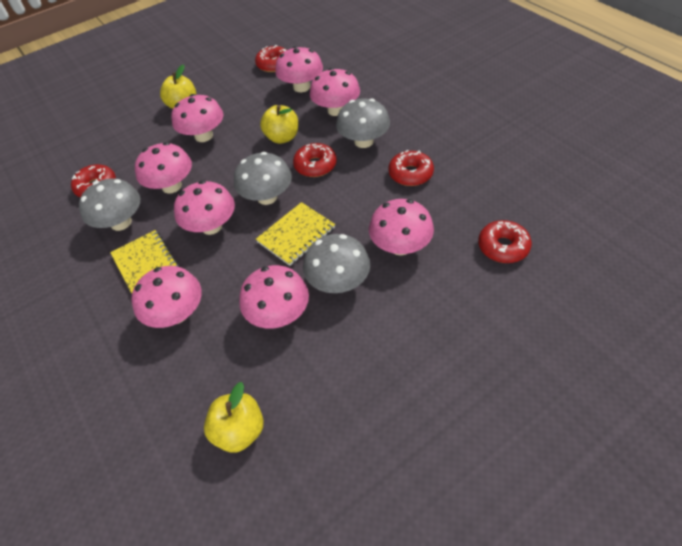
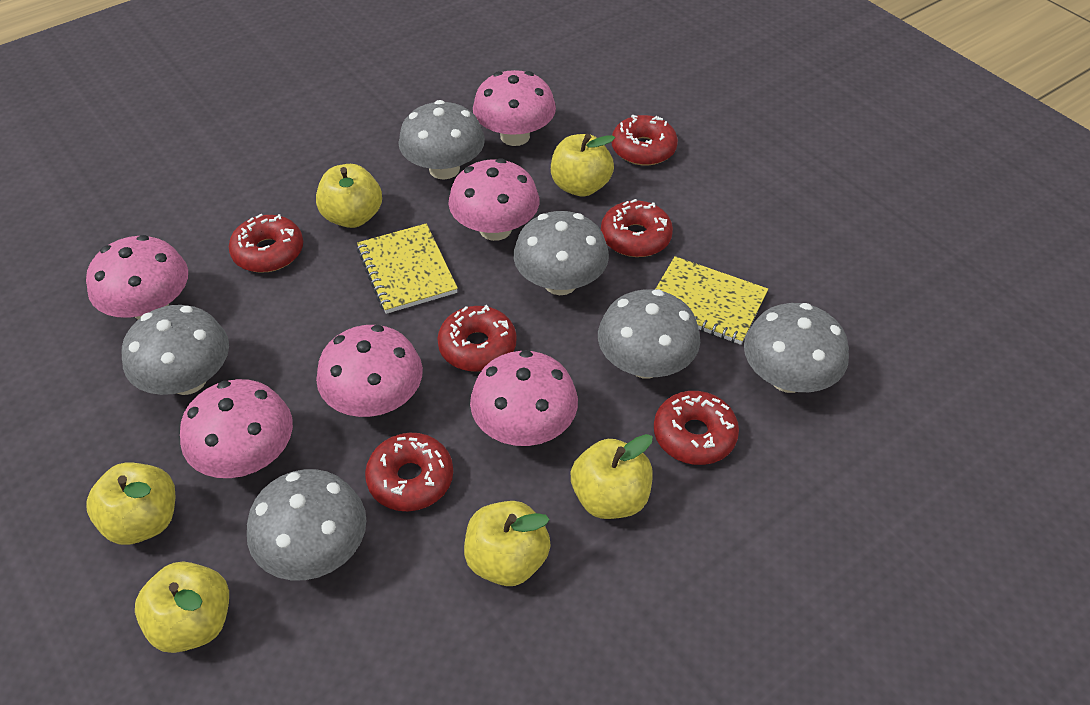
grey mushroom: [79,178,140,231] [234,152,292,205] [303,234,370,293] [336,98,390,148] = 4 -> [122,305,229,395] [247,469,366,580] [398,100,485,180] [513,211,609,295] [598,289,700,378] [744,303,849,393] = 6
pink mushroom: [132,266,202,328] [135,142,192,194] [171,94,223,142] [174,181,235,235] [239,265,309,329] [275,46,323,92] [310,68,360,116] [369,199,434,255] = 8 -> [86,235,188,319] [180,379,293,478] [316,325,423,417] [448,158,539,241] [470,350,578,446] [473,70,556,146] = 6
red donut: [71,164,116,198] [255,45,286,72] [293,143,337,177] [389,150,434,186] [478,220,532,263] = 5 -> [229,214,303,273] [365,433,453,511] [437,305,517,372] [601,199,673,257] [612,115,678,166] [654,391,739,465] = 6
yellow apple: [160,64,196,109] [204,382,264,453] [260,105,298,144] = 3 -> [86,462,176,545] [135,561,229,653] [316,164,382,228] [464,501,550,586] [551,134,615,197] [571,434,653,519] = 6

